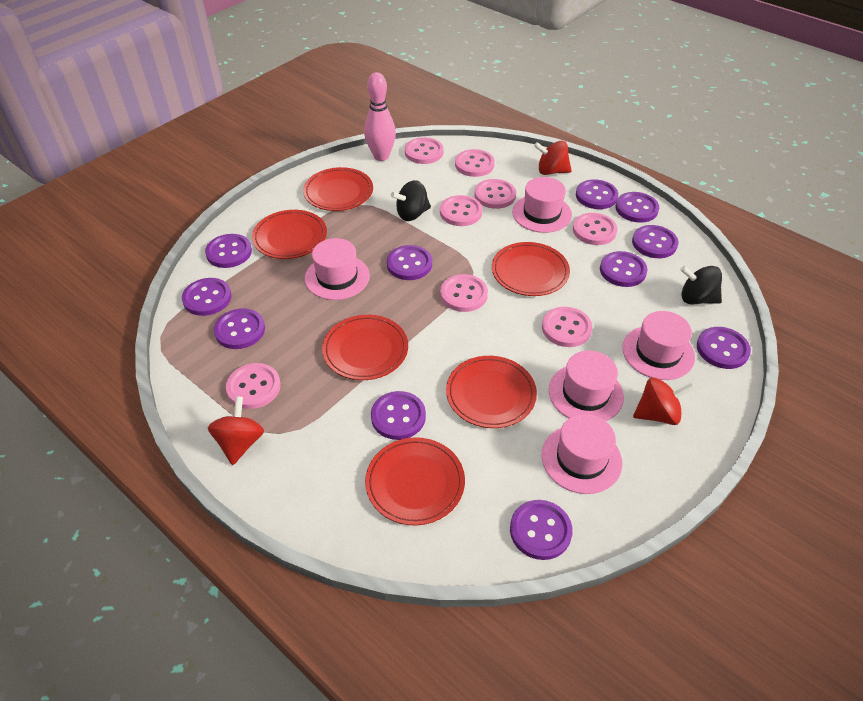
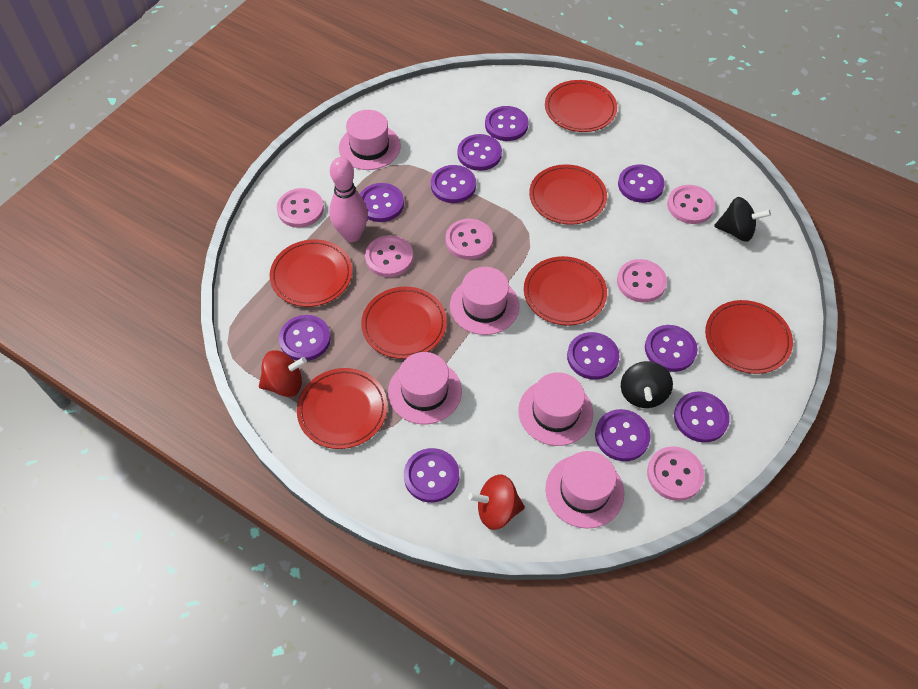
pink button: [226,363,281,409] [405,137,443,164] [440,195,482,226] [440,274,488,312] [455,149,495,177] [475,179,516,209] [542,307,592,347] [573,213,617,245] = 8 -> [277,188,324,228] [365,235,413,277] [446,219,493,260] [617,259,667,302] [647,446,705,501] [667,185,715,224] = 6
red plate: [252,210,327,259] [303,167,373,211] [322,315,408,380] [365,437,465,525] [446,356,537,428] [492,242,570,296] = 6 -> [270,239,352,307] [297,368,388,449] [361,287,447,359] [524,256,607,326] [529,164,607,225] [545,80,617,132] [705,300,793,374] = 7
red spinning top: [208,396,264,465] [534,141,572,175] [633,377,695,425] = 3 -> [259,351,307,397] [468,474,525,530] = 2

